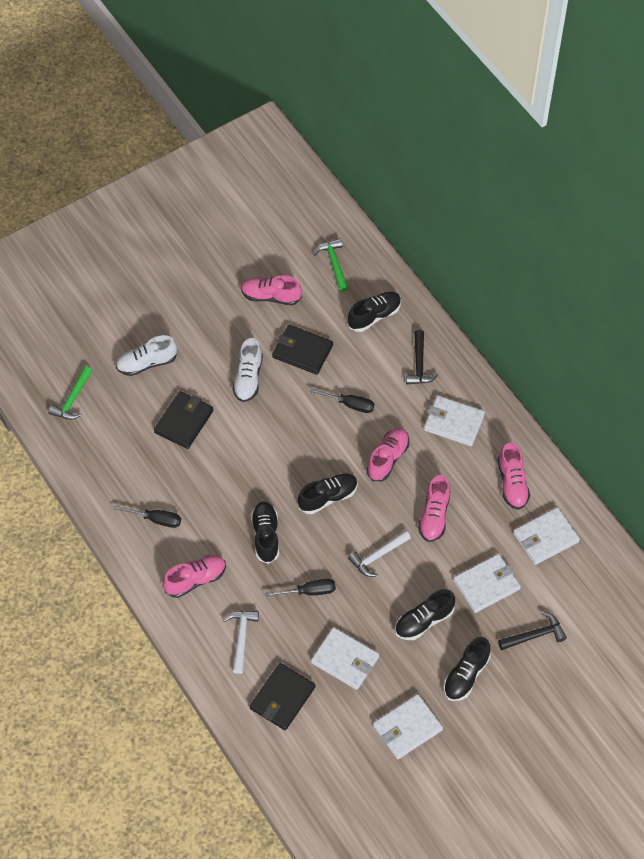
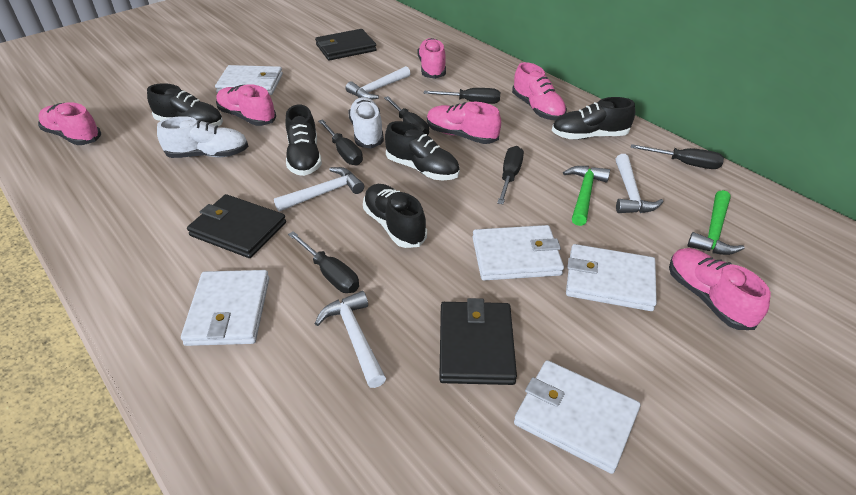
black hammer: [406,330,438,384] [498,611,567,650] = 2 -> none = 0
black screwdriver: [114,505,181,528] [265,579,336,597] [310,388,375,413] = 3 -> [288,231,359,293] [318,119,363,165] [384,96,429,135] [424,88,500,104] [497,146,524,204] [631,144,724,169] = 6
pink shoe: [163,555,226,598] [241,275,302,305] [366,428,409,481] [418,475,451,542] [497,443,530,510] = 5 -> [38,102,101,145] [216,84,276,126] [418,38,446,79] [427,102,501,144] [512,62,567,120] [669,248,771,330] = 6
white hammer: [223,611,259,674] [348,530,411,577] = 2 -> [274,167,364,212] [315,291,386,388] [345,66,411,100] [616,154,664,213] = 4

